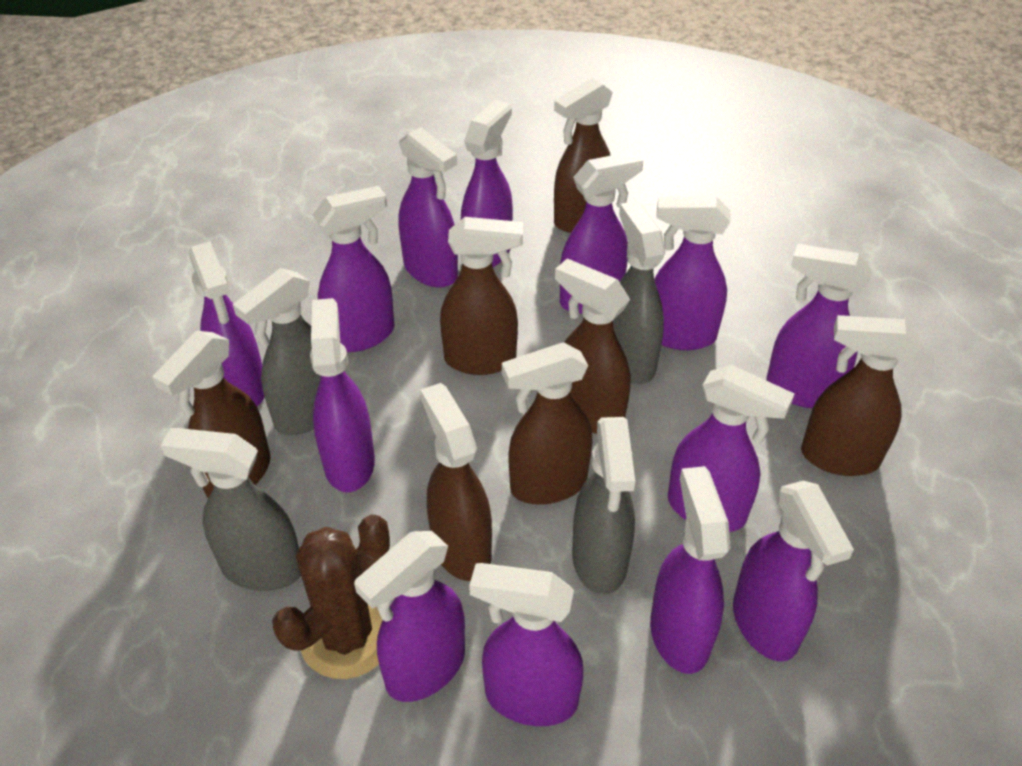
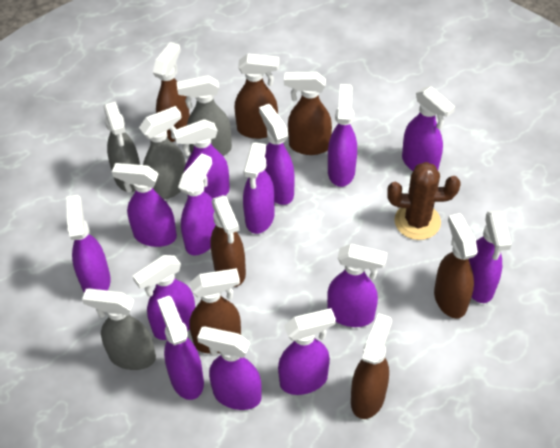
purple spray bottle: [189,242,264,406] [310,298,375,492] [313,186,394,352] [354,531,465,702] [398,127,458,287] [461,100,513,267] [469,563,583,726] [560,151,643,314] [650,466,731,674] [654,196,730,350] [668,365,794,532] [733,481,854,662] [766,244,872,408] = 13 -> [66,195,111,293] [112,163,177,247] [133,255,195,340] [157,296,204,400] [173,119,230,199] [178,153,216,255] [197,326,262,410] [243,142,275,234] [259,104,295,205] [278,308,336,395] [327,244,387,327] [328,84,357,187] [402,86,455,171] [469,211,511,303] = 14

